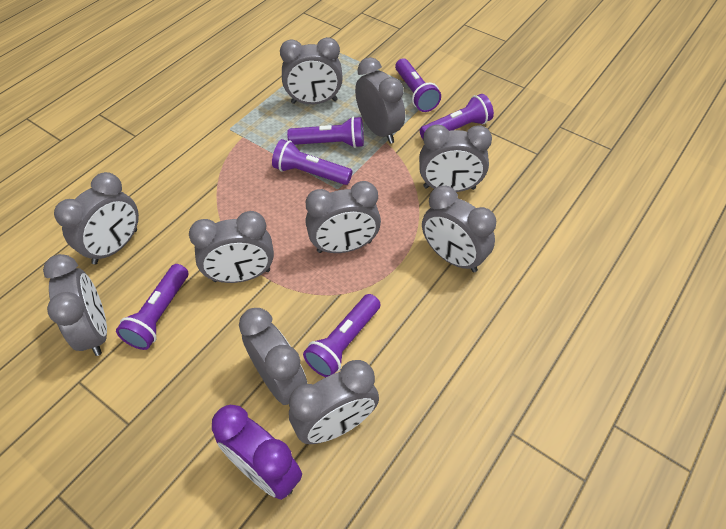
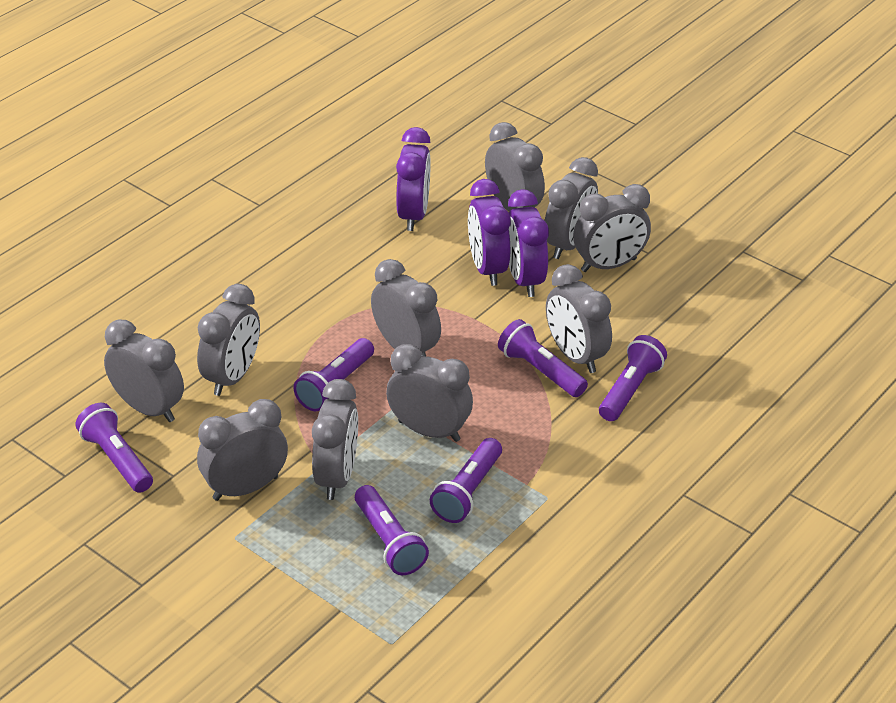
purple clock: [212,405,302,500] = 1 -> [396,127,431,231] [468,179,510,286] [508,189,549,297] = 3

